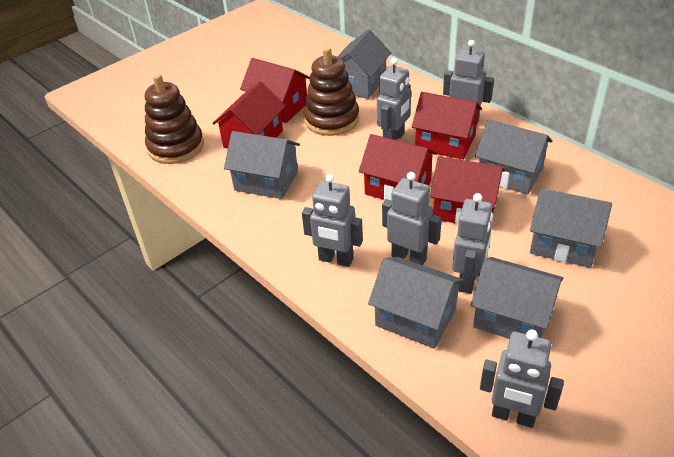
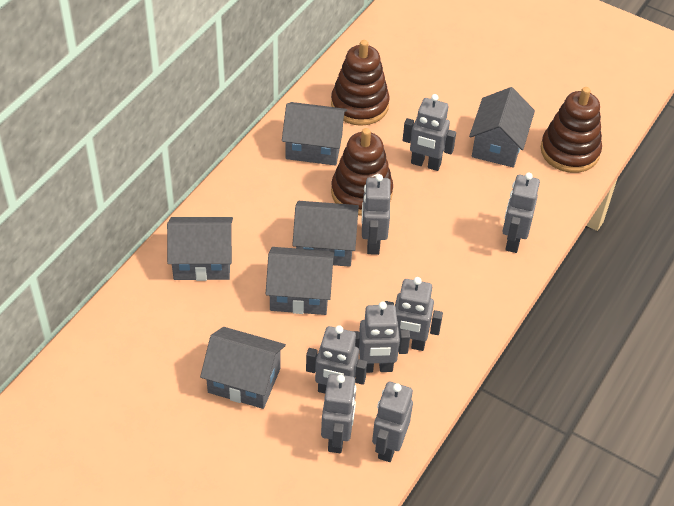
brown stacking toy: [145,74,204,164] [304,47,359,136] = 2 -> [331,40,390,126] [331,128,393,216] [541,87,602,173] = 3
grey robot: [302,174,363,267] [377,58,411,140] [382,172,442,265] [443,40,494,123] [452,193,493,294] [480,329,564,428] = 6 -> [306,325,367,393] [321,374,356,453] [353,301,410,373] [362,174,390,255] [372,382,413,462] [385,277,443,351] [403,94,456,171] [502,172,540,253] = 8
red house: [212,81,286,149] [240,58,310,123] [359,134,437,201] [412,92,482,160] [430,156,505,224] = 5 -> none = 0

